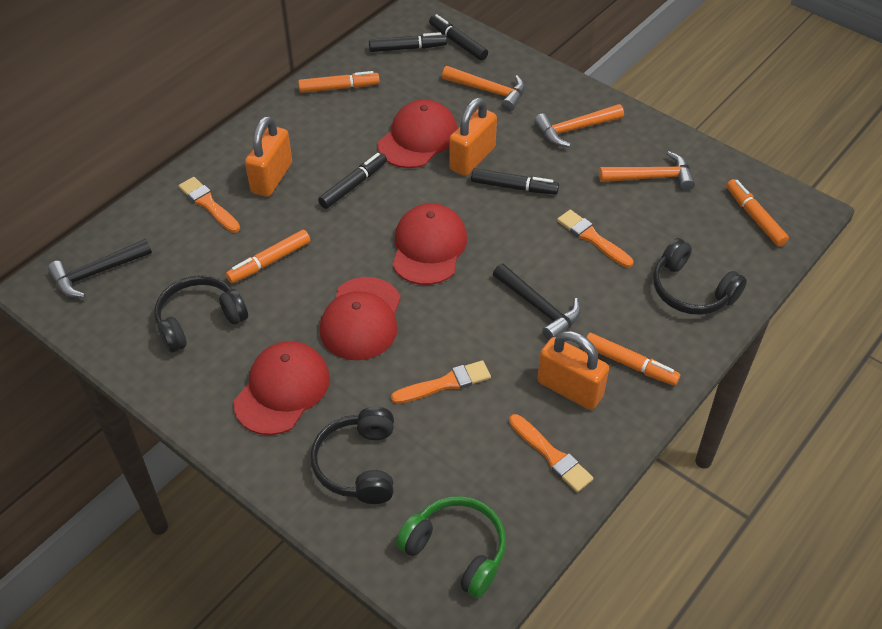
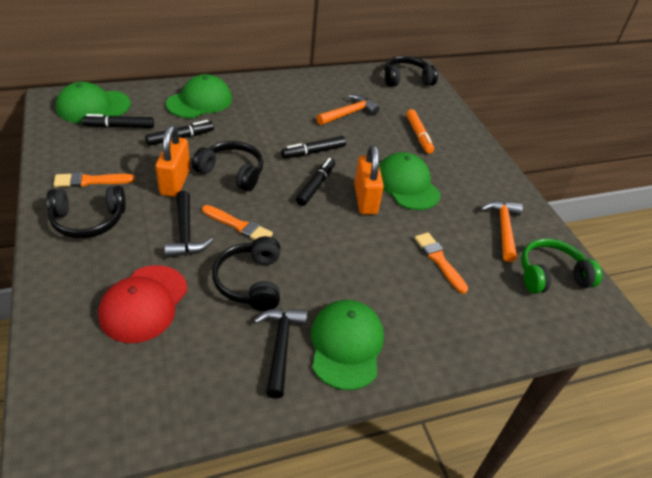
black headphones: [154,275,248,353] [310,407,394,504] [653,238,747,315] = 3 -> [46,186,126,238] [192,141,263,191] [212,236,280,311] [384,56,438,87] = 4
green cap: none = 0 -> [56,82,131,123] [166,74,232,118] [311,300,384,390] [379,152,441,210] = 4
orange brush: [179,177,240,233] [391,360,491,404] [509,414,593,492] [557,210,633,268] = 4 -> [53,172,135,187] [202,205,273,240] [414,232,468,294] = 3
orange hammer: [442,66,525,111] [534,104,624,147] [599,151,695,191] = 3 -> [316,95,380,125] [480,201,523,262] = 2
orange marker: [226,230,310,283] [298,71,380,93] [586,333,680,386] [726,179,789,247] = 4 -> [406,109,434,154] = 1
orange padlock: [245,116,292,197] [449,97,497,176] [537,331,609,410] = 3 -> [155,125,190,197] [354,145,384,215] = 2
red cap: [233,341,330,435] [320,277,401,360] [378,99,457,168] [392,203,467,285] = 4 -> [98,265,188,343] = 1

